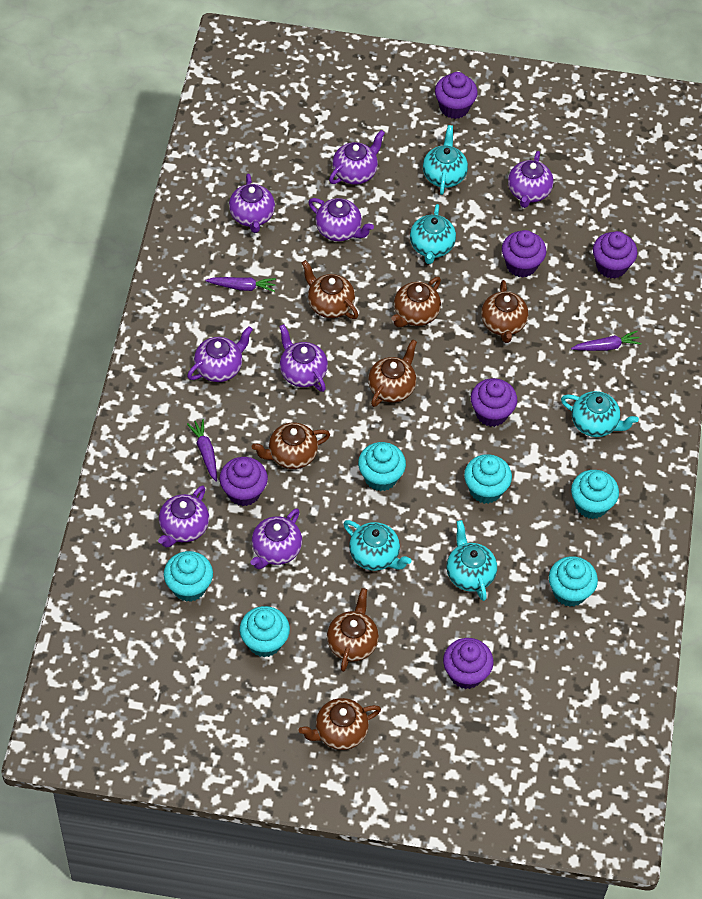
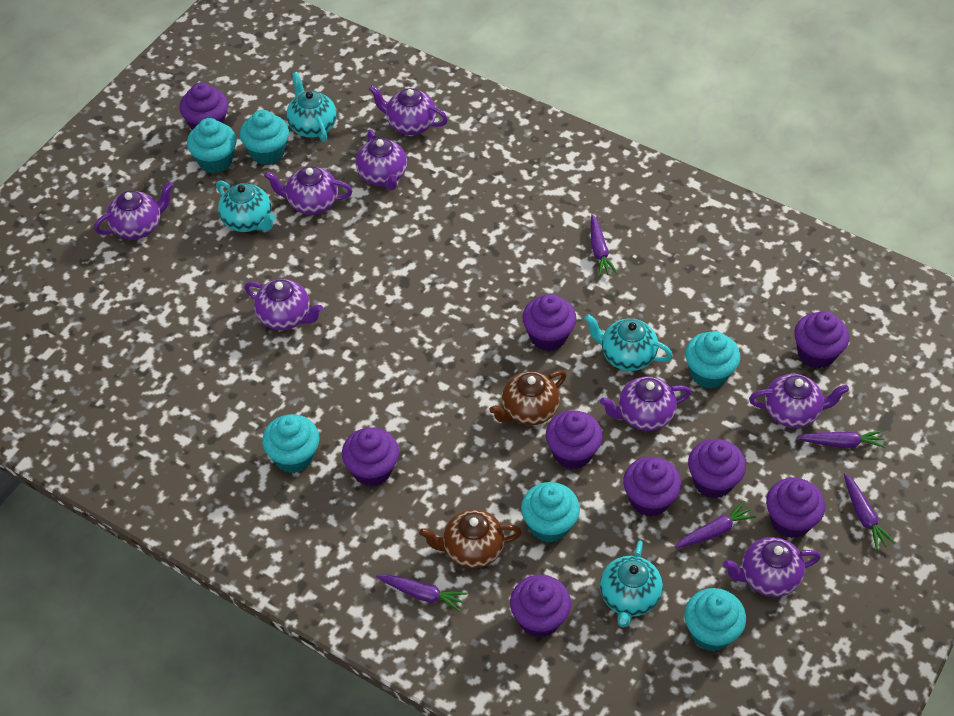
brown teapot: [252,423,330,469] [299,698,381,750] [302,260,358,319] [327,588,379,672] [368,339,417,407] [391,277,441,327] [481,280,528,343] = 7 -> [419,509,522,568] [489,370,567,426] = 2
purple carrot: [187,419,217,482] [205,277,276,292] [571,331,642,351] = 3 -> [376,574,467,612] [591,214,618,276] [675,501,757,548] [797,430,886,448] [844,473,896,550] = 5
purple cupcake: [220,457,268,506] [435,72,478,119] [443,638,493,689] [471,378,517,427] [502,230,546,277] [593,231,638,279] = 6 -> [179,82,228,130] [342,427,399,487] [510,575,571,638] [522,294,577,351] [546,410,603,469] [623,457,682,517] [688,439,746,498] [766,478,825,538] [794,311,849,369] = 9
turquoise teapot: [343,520,412,571] [410,204,456,264] [423,125,468,195] [446,520,497,601] [561,391,639,437] = 5 -> [216,180,275,232] [286,72,337,142] [584,314,673,371] [600,541,663,628] = 4

